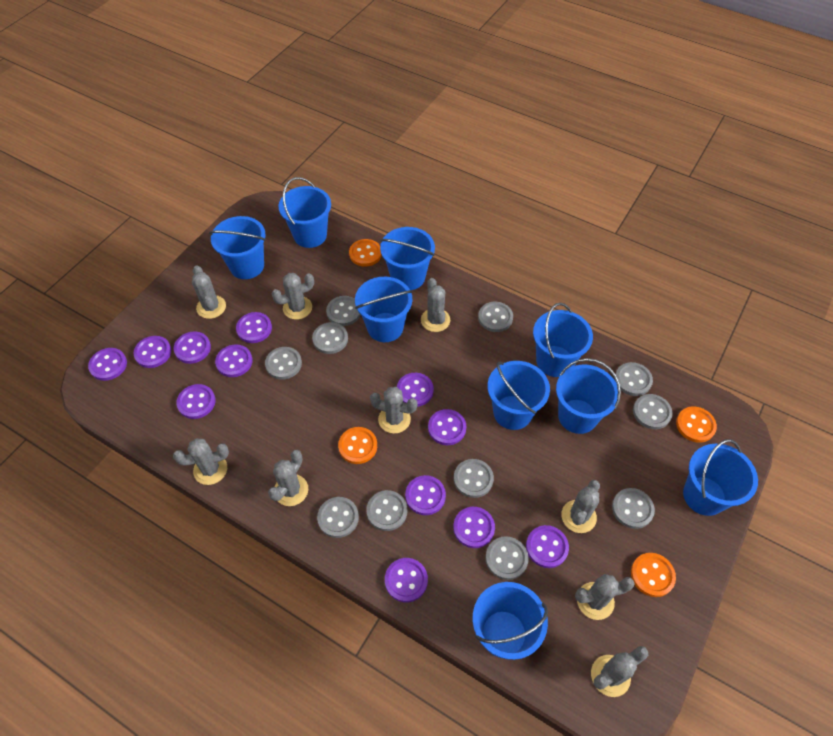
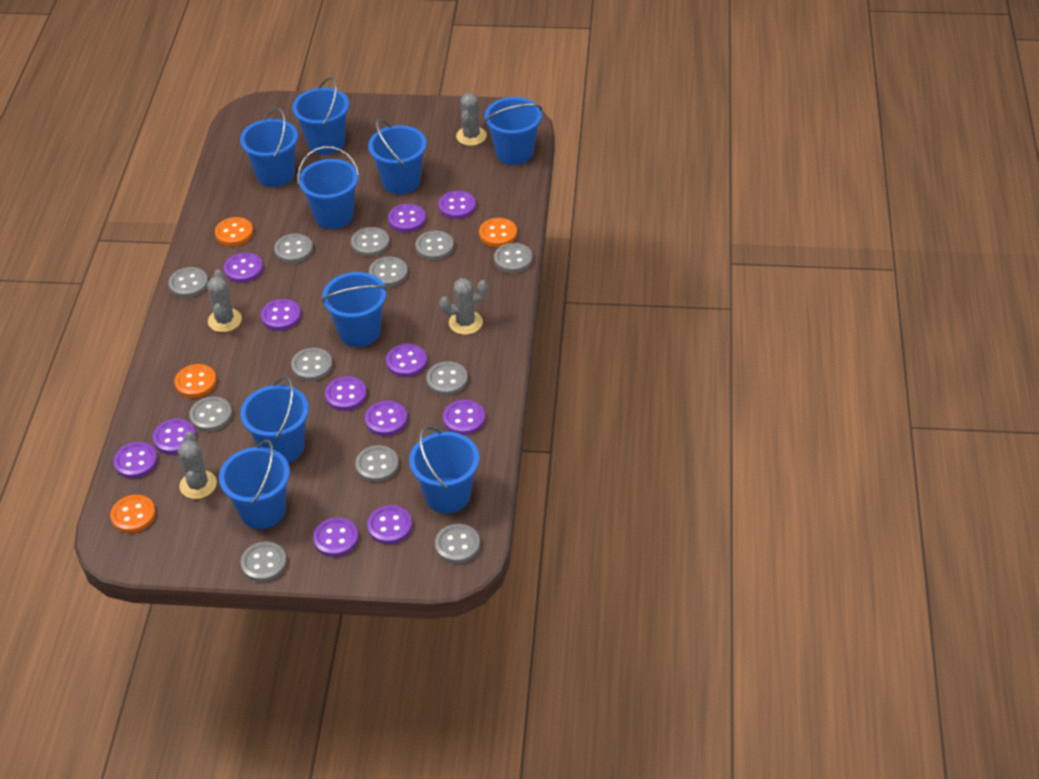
grey button: [265,347,302,380] [312,322,348,354] [317,497,359,538] [326,296,361,326] [366,490,407,531] [454,459,494,498] [478,302,513,332] [485,536,529,580] [612,488,655,529] [615,362,653,396] [633,394,673,429] = 11 -> [168,267,208,298] [189,396,232,432] [241,542,287,582] [274,234,313,263] [291,348,333,381] [351,227,389,257] [355,445,399,482] [369,257,408,287] [415,231,454,260] [426,361,468,395] [435,524,480,564] [494,243,533,273] = 12
grey cactus: [173,438,229,485] [192,266,226,319] [268,450,308,506] [272,273,314,320] [370,387,418,434] [421,278,450,332] [561,480,600,533] [575,574,635,620] [591,646,648,697] = 9 -> [178,431,217,499] [207,269,242,332] [439,278,488,335] [456,93,487,146] = 4

